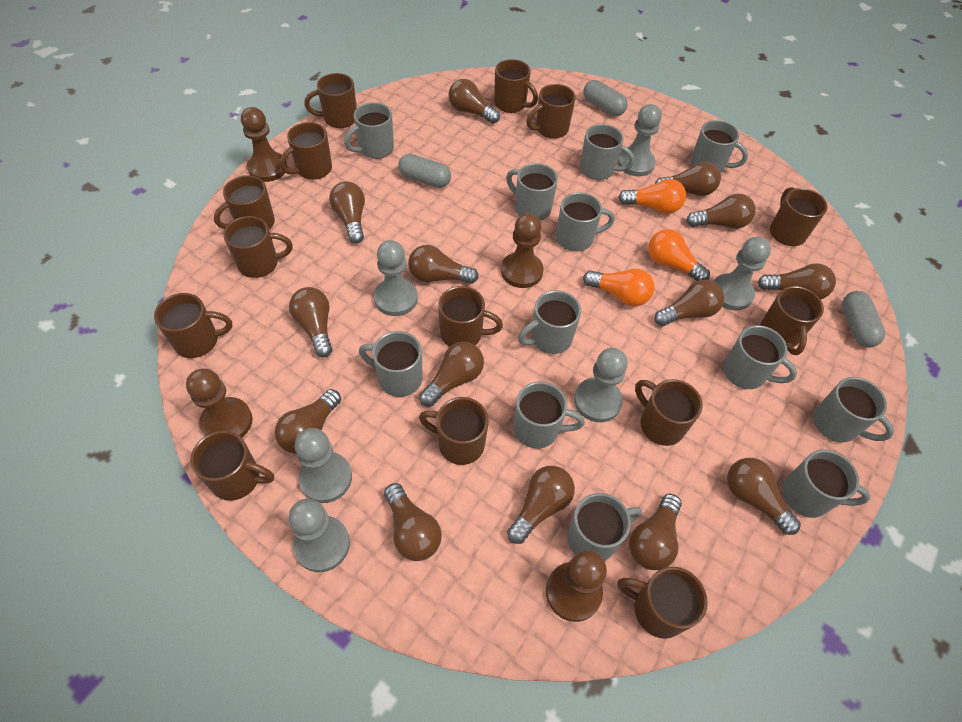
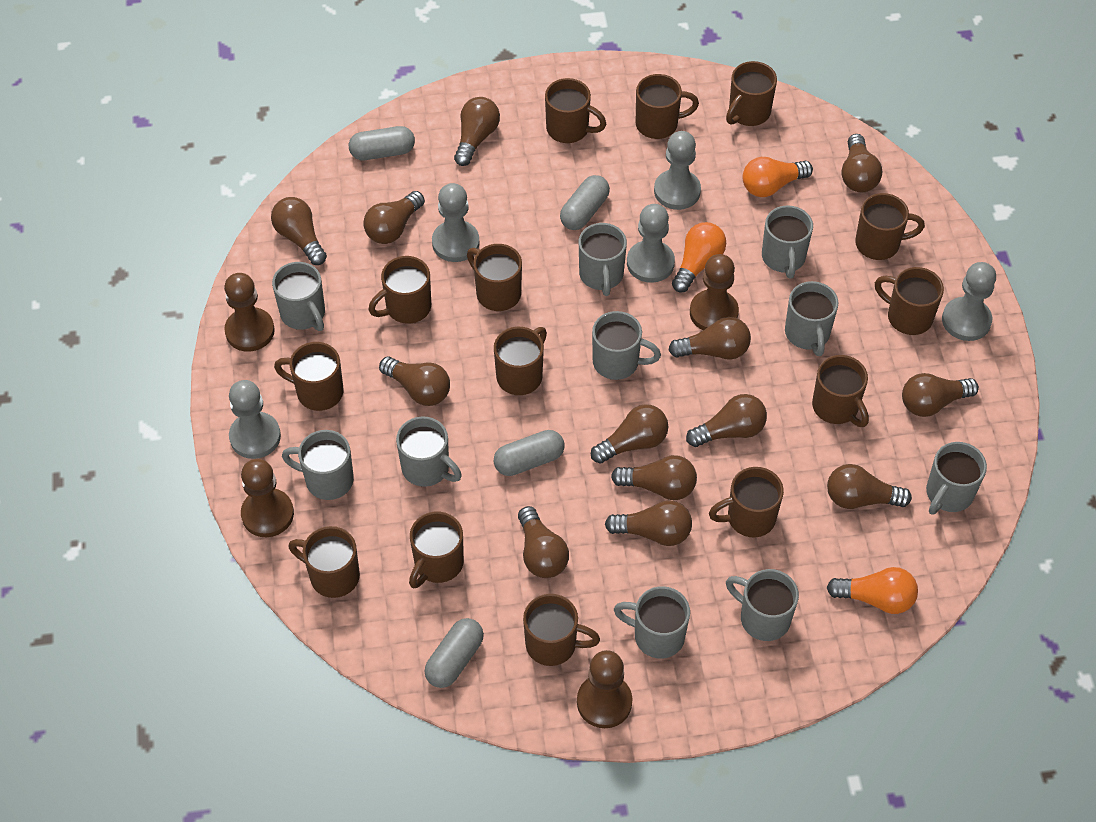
brown light bulb: [275,389,341,454] [289,287,333,357] [329,181,365,244] [384,483,442,561] [408,245,479,284] [419,342,484,407] [449,79,500,124] [507,466,575,544] [629,494,682,570] [655,162,721,196] [655,279,724,326] [687,194,756,229] [727,458,801,535] [758,263,836,300] = 14 -> [271,197,327,265] [363,191,425,244] [379,357,450,406] [454,97,500,166] [518,506,569,578] [591,404,668,464] [605,500,692,546] [611,455,697,500] [669,317,751,360] [686,394,767,447] [827,464,912,509] [842,134,882,193] [902,373,979,417] = 13
grey capsule: [398,154,451,188] [583,80,628,116] [842,291,885,348] = 3 -> [349,126,415,160] [424,618,484,688] [494,430,565,476] [560,175,610,230] = 4
grey mug: [344,102,394,159] [359,331,423,397] [506,163,558,221] [514,382,585,449] [518,290,581,354] [556,192,615,251] [567,493,642,561] [580,124,634,180] [690,120,748,173] [723,325,797,389] [782,450,870,518] [813,377,894,443] = 12 -> [272,262,325,331] [282,430,354,500] [396,416,462,487] [579,223,627,296] [592,311,661,380] [614,586,690,659] [726,569,799,641] [762,206,813,279] [785,281,839,356] [926,442,987,515] = 10
grey pawn: [288,499,350,572] [295,428,352,503] [374,240,418,316] [574,348,628,422] [618,104,662,176] [714,237,771,310] = 6 -> [229,380,281,459] [432,183,480,262] [627,204,675,283] [654,131,701,210] [942,262,996,341] = 5

